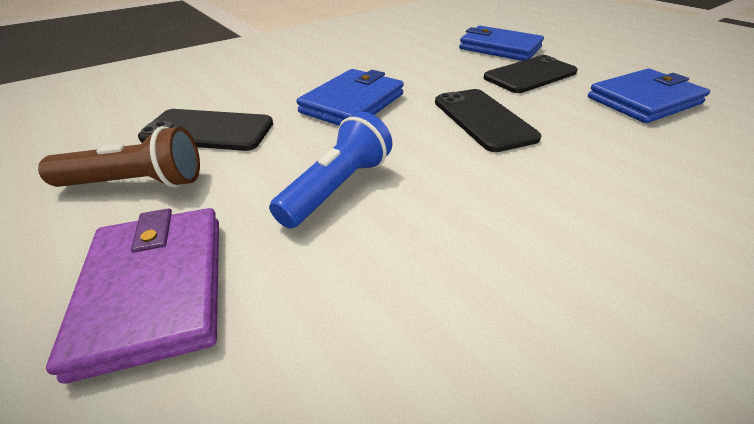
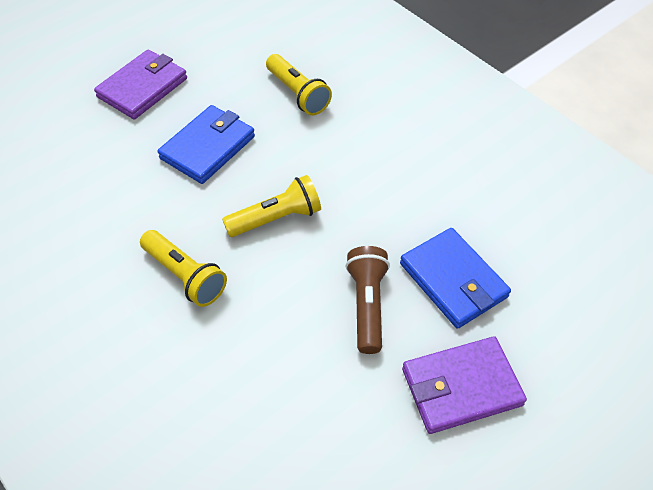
black phone: [138,109,273,151] [435,89,541,152] [483,55,578,93] = 3 -> none = 0
blue flashlight: [269,112,392,229] = 1 -> none = 0
blue wallet: [297,69,404,126] [459,26,544,61] [588,69,710,123] = 3 -> [157,105,255,184] [400,228,511,329] = 2
purple wallet: [46,208,219,384] = 1 -> [94,50,187,119] [402,336,527,434] = 2
yellow flashlight: none = 0 -> [140,230,227,307] [222,175,321,237] [266,54,332,115] = 3

